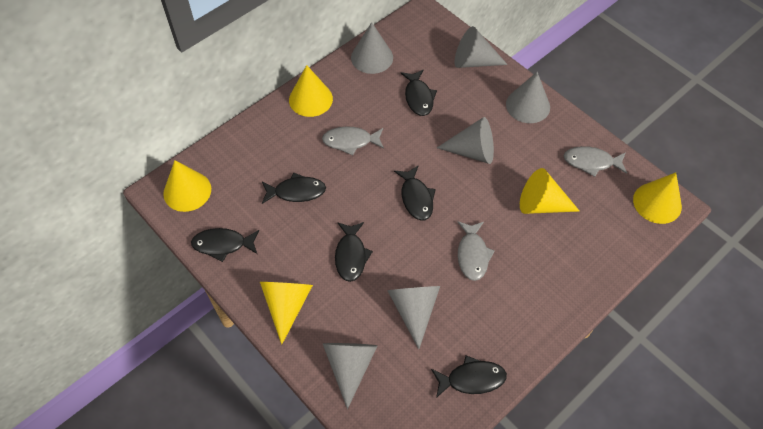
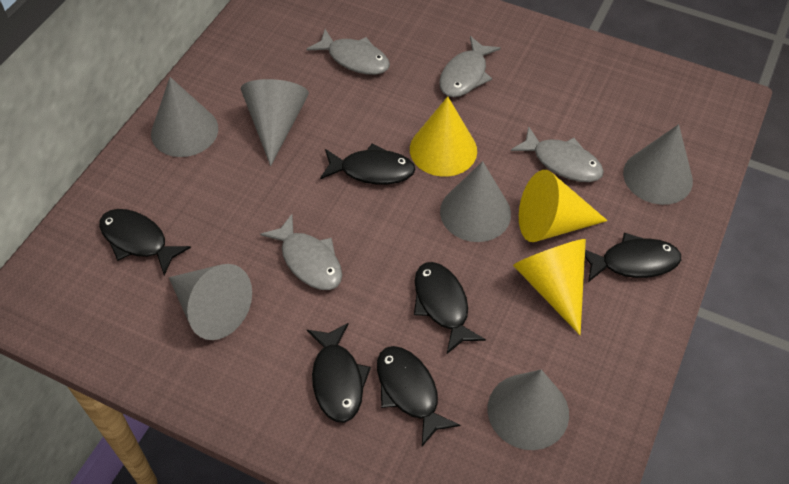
grey fish: [322,126,384,155] [457,221,495,281] [564,146,627,177] = 3 -> [260,214,342,290] [307,29,390,75] [439,36,501,97] [511,126,604,182] = 4
yellow cone: [163,160,211,212] [260,282,313,345] [289,65,333,117] [520,168,580,214] [633,173,682,224] = 5 -> [410,96,477,177] [513,239,586,335] [519,170,608,242] = 3

